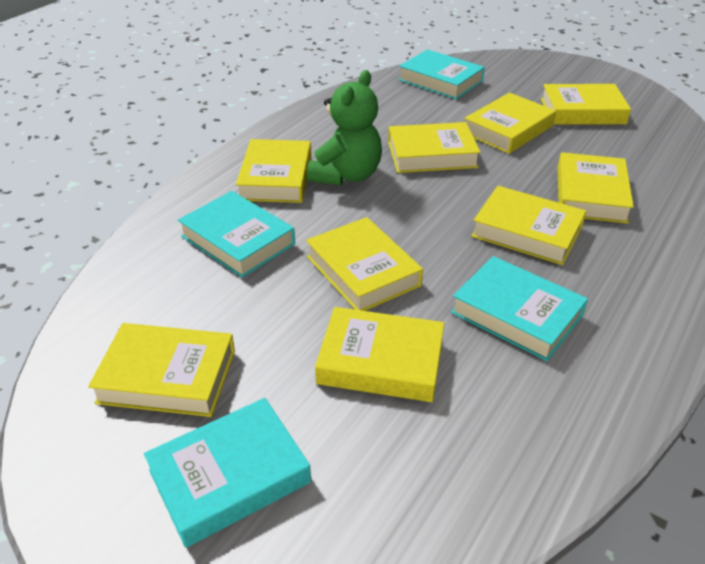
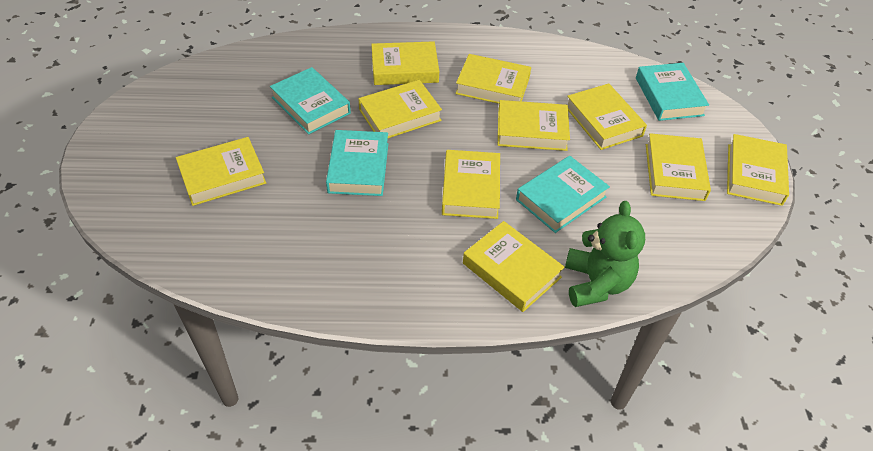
yellow book: [88,323,235,417] [236,139,312,203] [306,217,423,311] [315,307,444,402] [388,122,481,173] [464,93,556,154] [471,186,587,265] [541,84,631,125] [557,152,634,224] = 9 -> [176,137,266,206] [358,80,442,138] [371,41,439,85] [442,150,500,219] [455,54,531,104] [463,221,565,312] [498,100,570,151] [567,83,647,150] [646,133,711,201] [727,134,789,206] = 10

